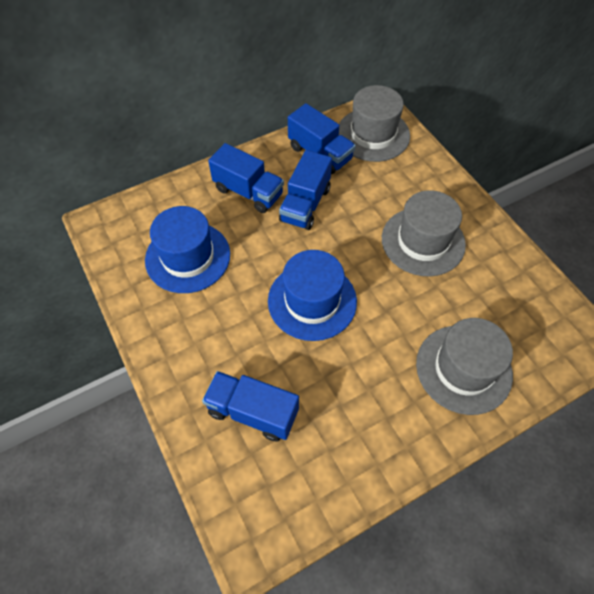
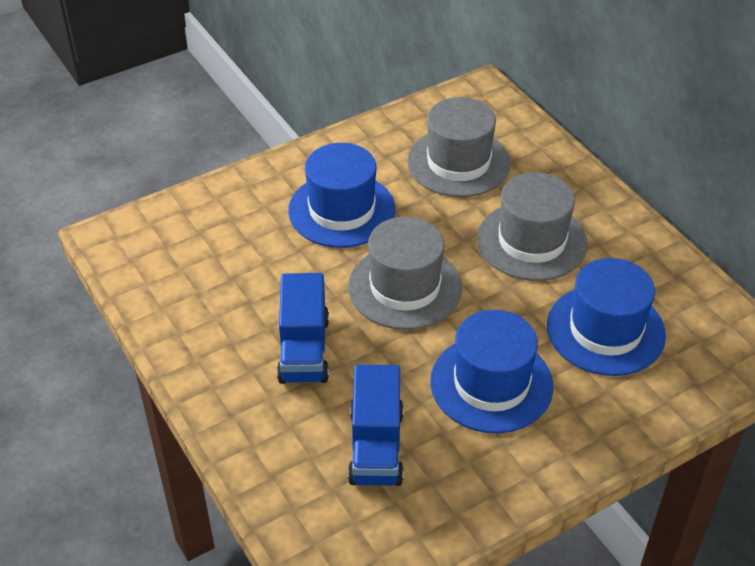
blue hat: [145,206,230,293] [268,250,357,341] = 2 -> [288,143,395,248] [430,310,554,433] [547,258,666,376] = 3
blue truck: [202,371,299,442] [208,143,284,213] [279,150,332,230] [288,103,356,175] = 4 -> [277,273,329,384] [348,365,404,486] = 2

